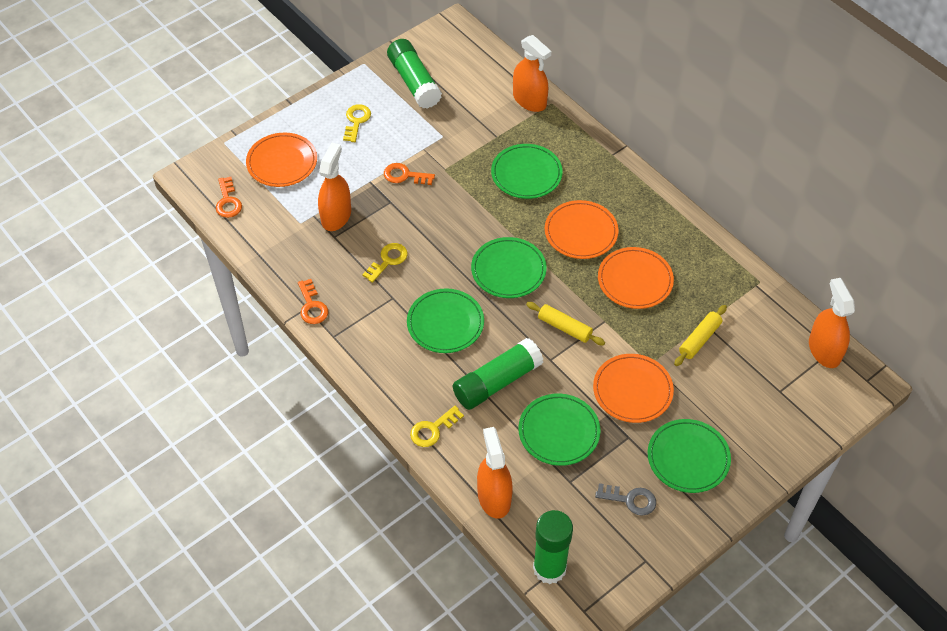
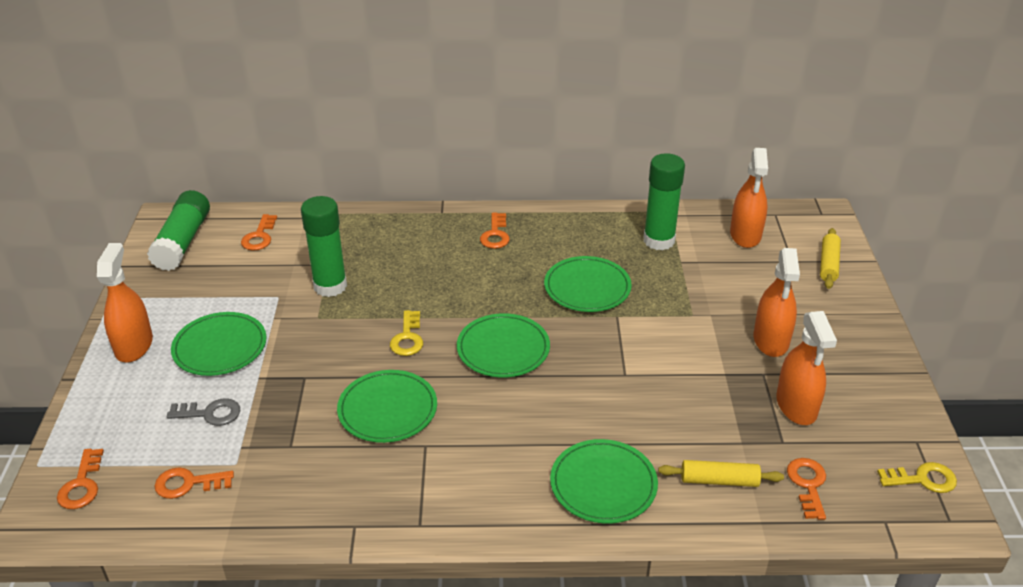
orange key: [216,177,242,218] [298,279,328,324] [384,163,435,185] = 3 -> [57,449,104,509] [155,467,234,499] [241,214,277,251] [480,213,510,249] [787,458,826,520] = 5
orange plate: [246,133,317,187] [545,200,619,259] [593,354,674,423] [598,247,674,309] = 4 -> none = 0
yellow key: [343,104,371,142] [362,243,408,283] [410,406,464,447] = 3 -> [390,310,423,356] [877,462,957,493] = 2

